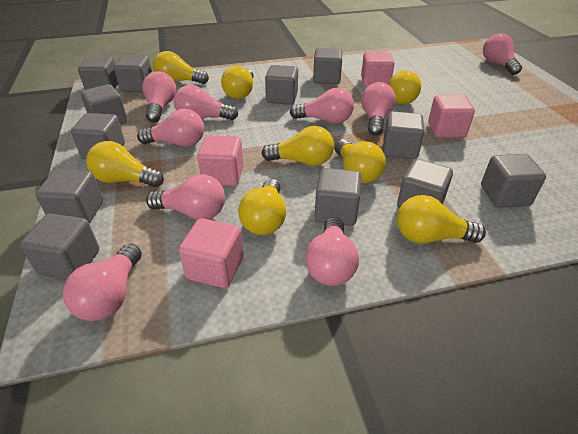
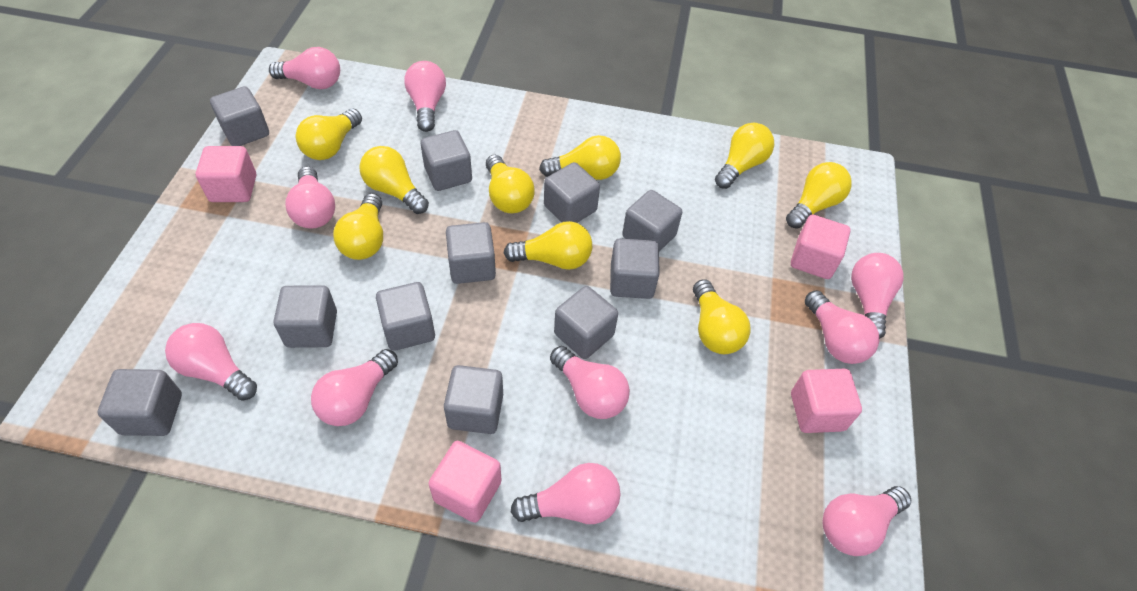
grey cube: [20,214,99,279] [36,169,103,224] [71,113,125,159] [78,57,118,90] [81,84,127,124] [114,55,152,92] [265,65,298,105] [313,48,342,84] [315,168,362,226] [383,111,425,159] [397,159,453,209] [481,154,546,208] = 12 -> [98,369,182,436] [210,86,269,146] [274,285,337,348] [376,282,435,351] [421,130,472,191] [444,365,503,434] [446,222,496,284] [544,162,600,223] [554,286,618,359] [610,238,660,299] [622,190,682,252] = 11
pink light bulb: [63,244,142,321] [137,108,204,147] [142,71,176,122] [146,174,225,220] [174,85,238,120] [290,88,354,124] [305,217,359,286] [361,82,396,136] [483,33,522,75] = 9 -> [165,323,257,401] [269,47,340,89] [285,166,335,229] [311,349,398,426] [404,61,446,132] [511,463,621,524] [550,346,630,419] [805,290,879,364] [822,486,911,556] [851,253,904,339] = 10
yellow light bulb: [86,141,164,187] [153,51,209,84] [221,66,254,99] [238,179,286,235] [261,126,334,166] [334,139,386,183] [388,70,421,104] [397,195,486,244] = 8 -> [296,109,362,160] [333,193,383,260] [359,146,429,214] [486,155,535,213] [504,221,592,270] [539,135,621,180] [693,279,751,354] [715,123,774,189] [786,162,852,229] = 9

